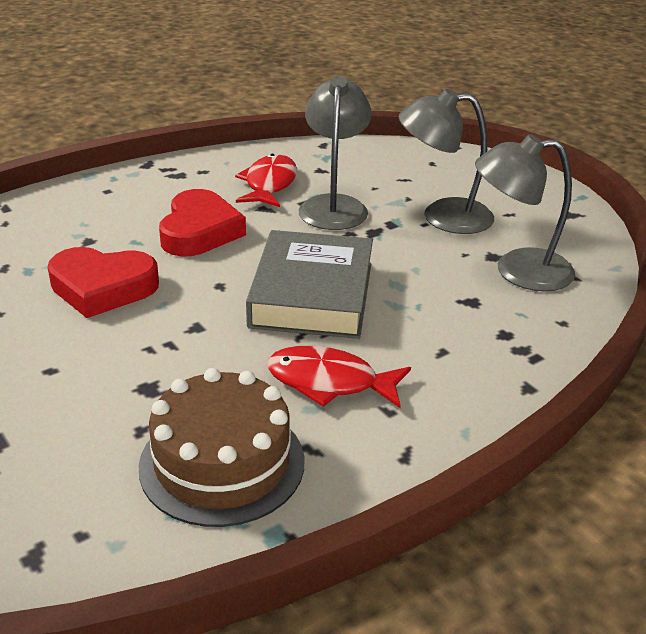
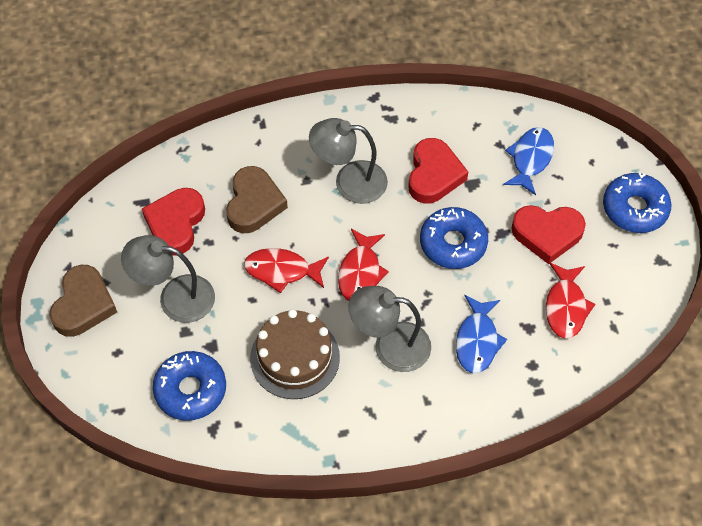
blue donut: none = 0 -> [153,351,226,421] [420,207,488,269] [603,173,672,233] = 3
blue fish: none = 0 -> [456,295,507,373] [503,127,554,195] = 2
brown heart: none = 0 -> [49,265,117,337] [226,166,288,233] = 2
grey book: [246,230,373,339] = 1 -> none = 0
red fish: [235,154,297,207] [267,346,411,408] = 2 -> [244,248,329,293] [338,229,389,301] [546,263,595,339] = 3
red heart: [48,247,159,318] [159,189,246,257] = 2 -> [142,188,205,256] [408,138,468,204] [511,205,586,264] = 3

